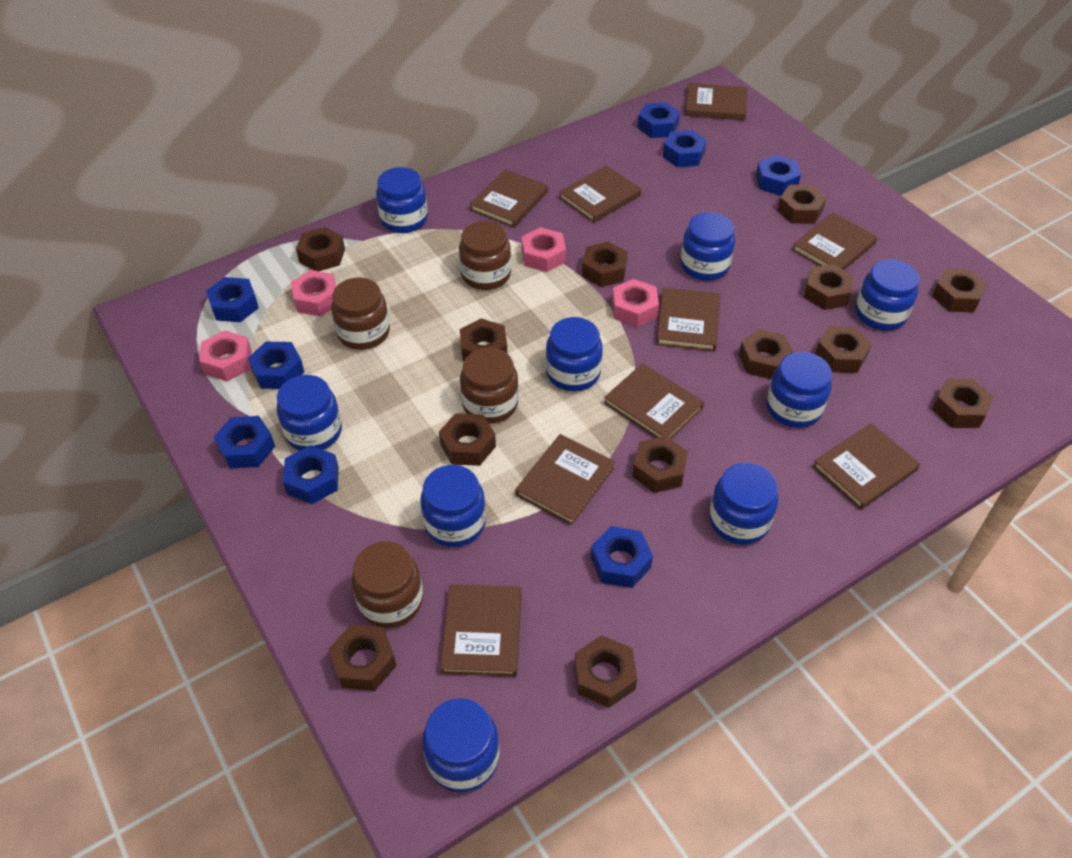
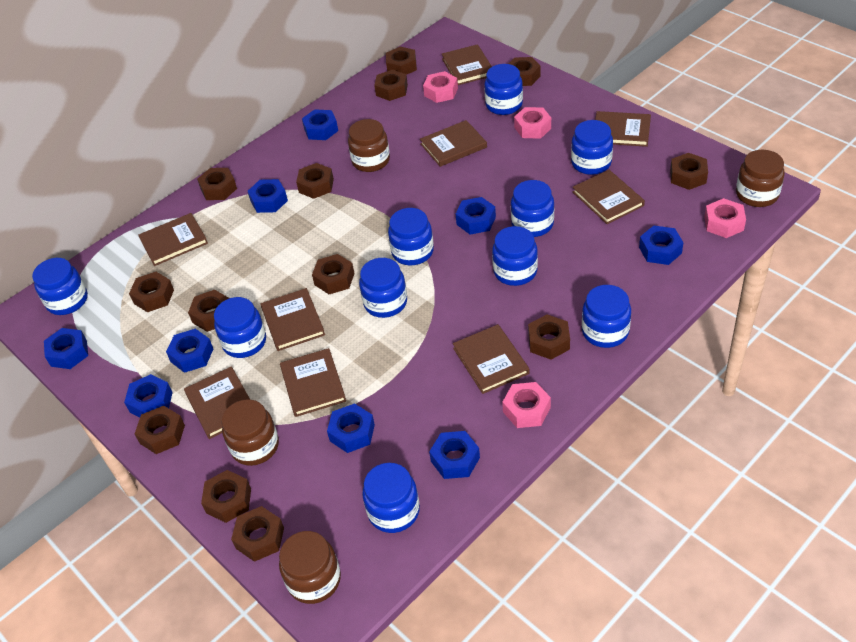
blue jar: [277,375,342,451] [376,167,428,233] [420,465,486,547] [422,698,500,793] [546,317,603,391] [680,212,735,281] [709,462,778,545] [766,352,832,428] [855,259,919,331] = 9 -> [32,258,88,315] [214,297,266,358] [359,258,407,318] [362,463,420,533] [388,208,434,265] [484,64,523,115] [492,226,538,286] [511,180,554,237] [571,120,613,175] [582,285,631,348] = 10
blue nut: [206,277,259,322] [214,416,275,469] [248,342,304,389] [283,445,339,504] [590,526,653,588] [638,102,680,138] [663,130,707,167] [756,155,801,196] = 8 -> [44,328,88,369] [124,374,173,417] [166,329,213,373] [248,179,288,213] [302,109,338,140] [327,403,375,453] [429,431,480,479] [456,197,496,234] [639,226,684,265] = 9

